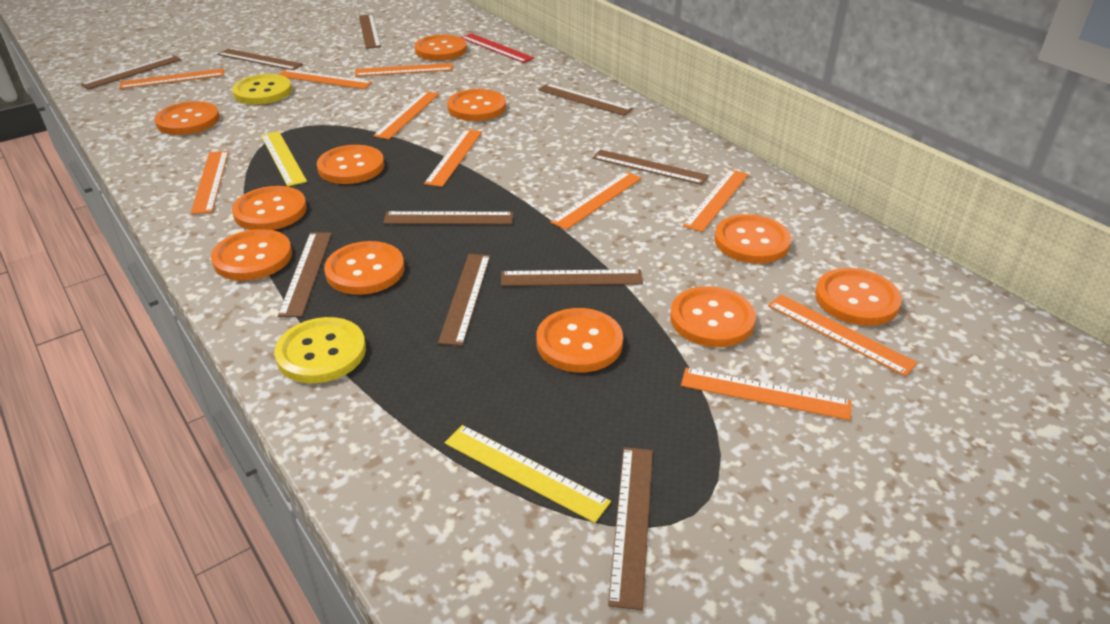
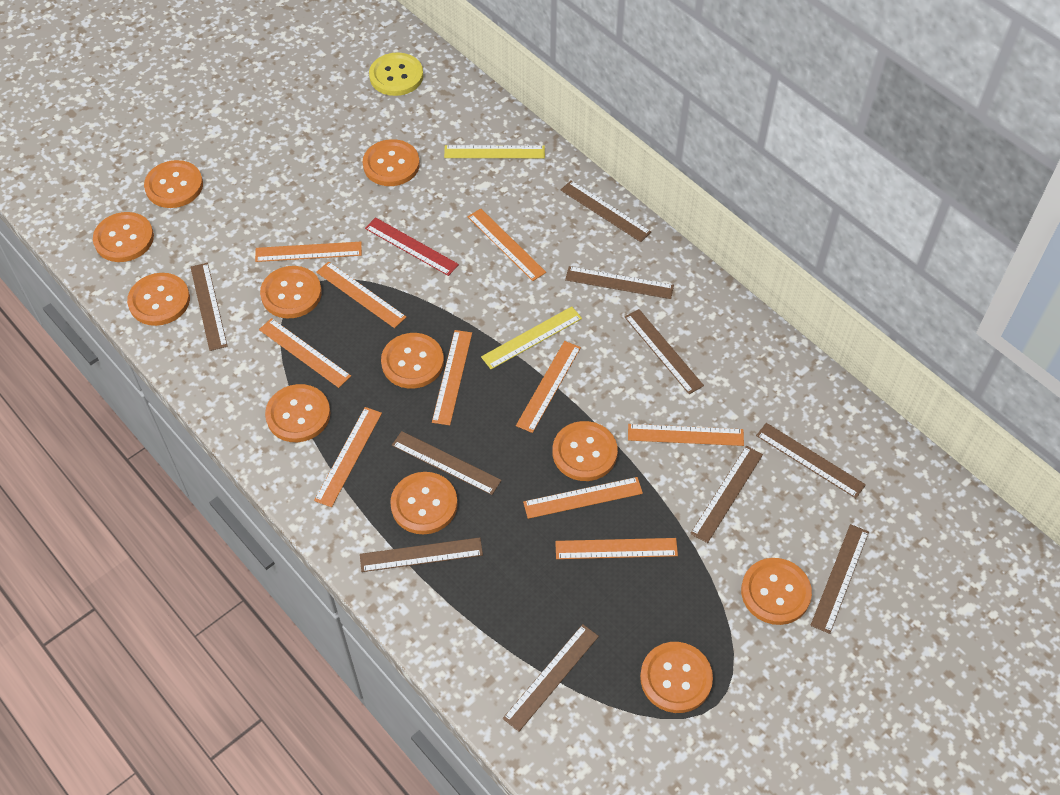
yellow button: [232,74,292,105] [274,317,366,383] = 2 -> [369,53,423,96] = 1

